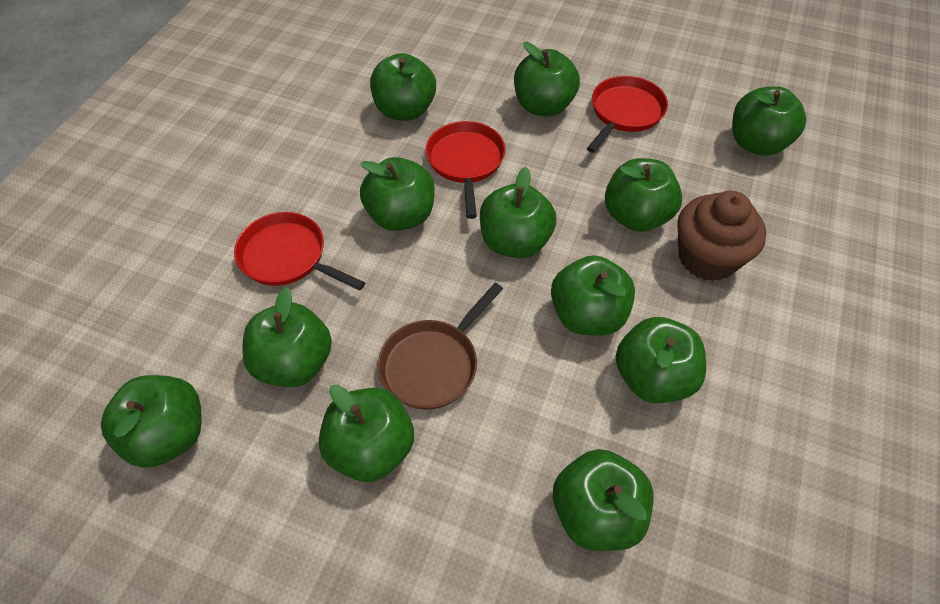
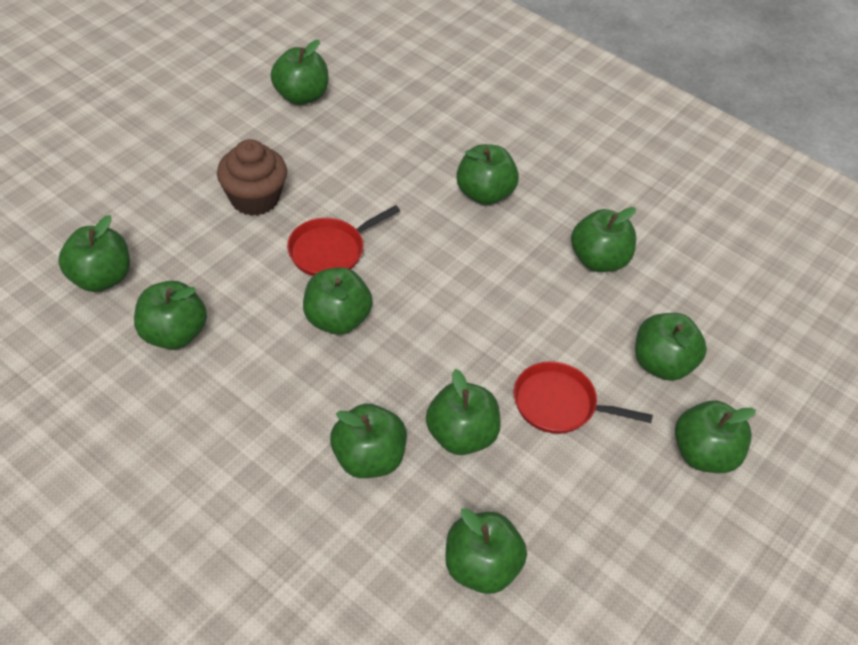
brown pan: [378,283,503,410] = 1 -> none = 0
green apple: [101,375,202,468] [243,287,332,387] [319,385,414,482] [360,157,435,231] [370,53,436,121] [480,167,556,258] [514,42,580,117] [551,255,635,336] [553,449,653,551] [605,158,682,232] [615,317,706,403] [732,86,806,156] = 12 -> [58,215,130,292] [134,281,207,350] [271,40,328,105] [303,267,373,335] [330,404,407,478] [426,369,501,455] [445,508,527,594] [456,144,519,205] [571,207,636,272] [635,313,707,381] [675,401,756,473] = 11
red pan: [234,212,366,291] [426,121,505,219] [587,76,668,153] = 3 -> [287,205,400,276] [514,361,653,434] = 2

